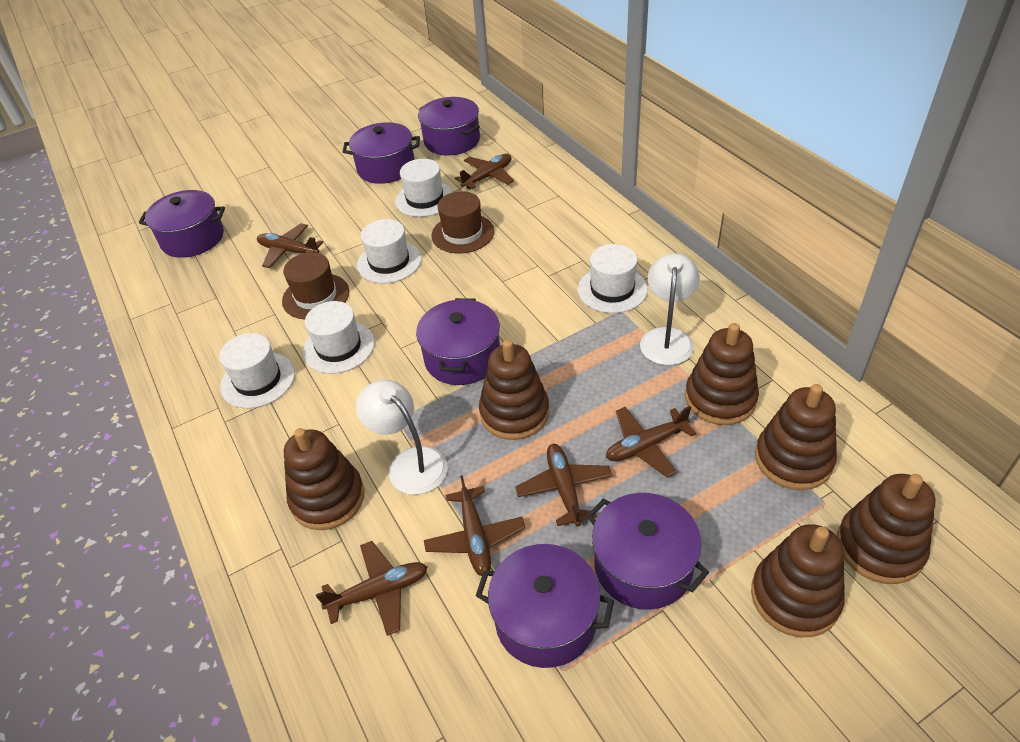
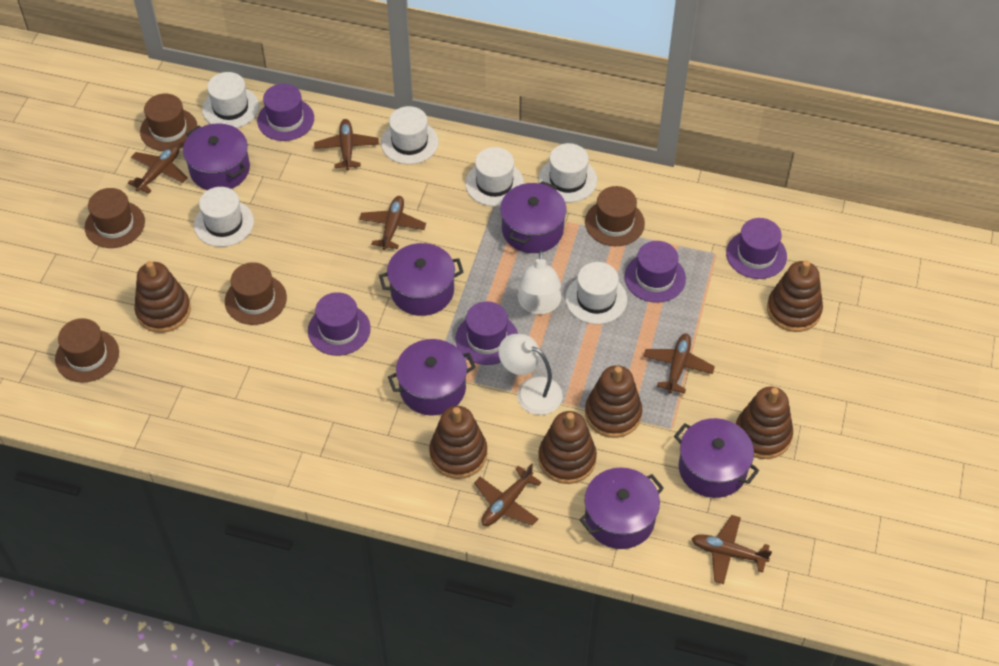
brown hat: [282,252,349,319] [431,191,494,254] = 2 -> [55,318,119,382] [85,188,145,248] [140,94,198,151] [225,262,287,325] [585,186,645,246] = 5
purple hat: none = 0 -> [257,84,314,141] [308,292,371,356] [456,301,518,365] [625,241,686,303] [726,218,787,279] = 5
white hat: [219,333,295,408] [303,301,375,374] [357,219,422,284] [395,159,453,217] [578,244,648,313] = 5 -> [194,187,254,247] [202,72,259,128] [381,106,439,164] [465,147,524,206] [539,143,597,202] [565,262,627,324] = 6

